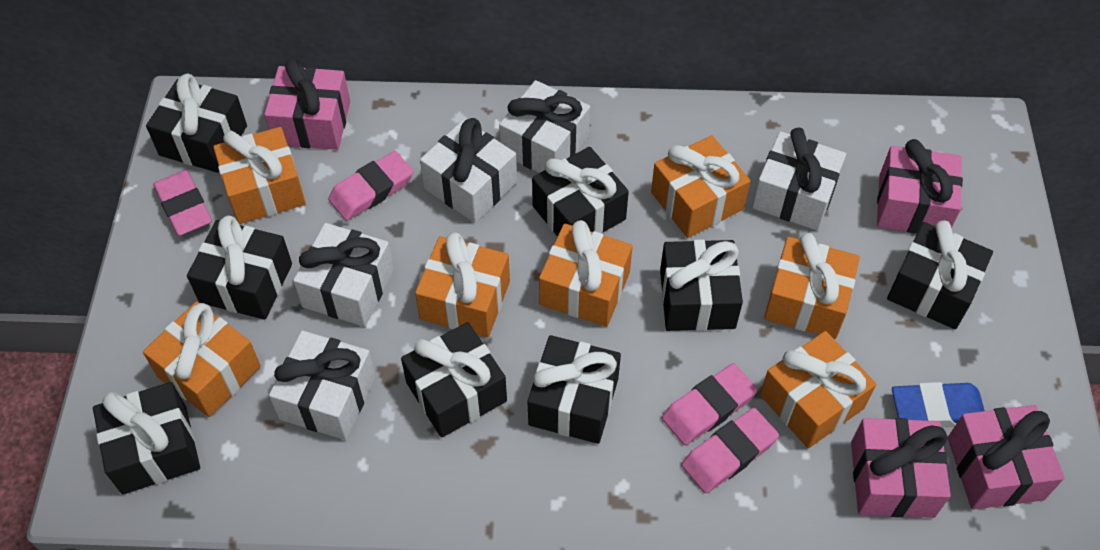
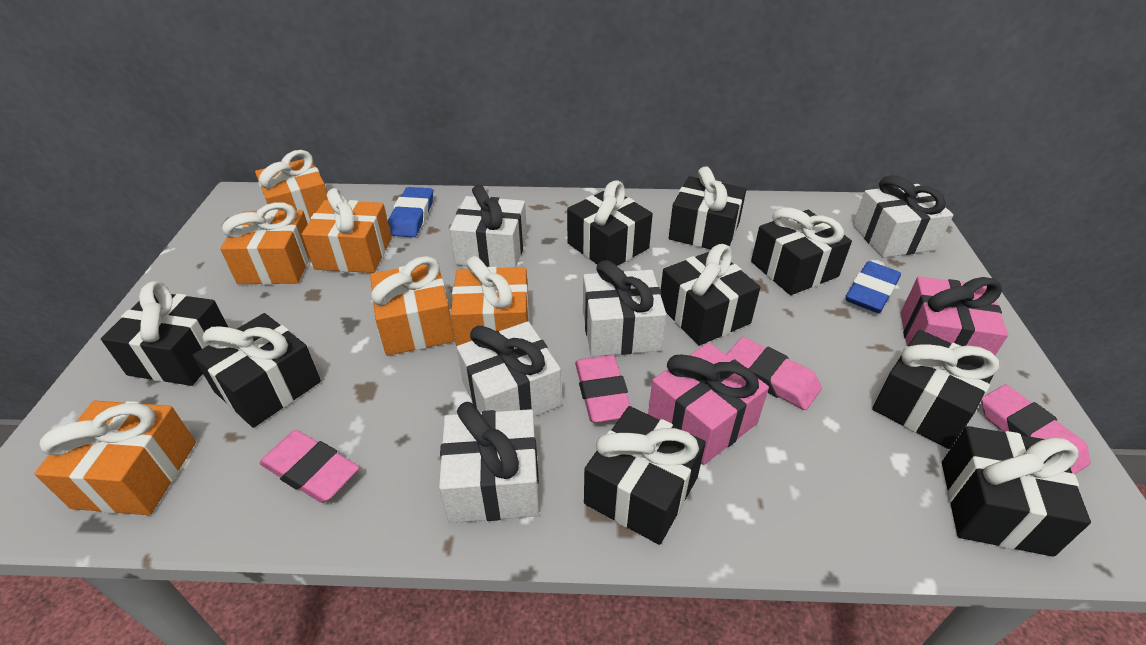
black gift: [93,382,200,494] [146,73,247,173] [187,215,292,320] [401,322,507,438] [528,335,621,444] [532,147,629,237] [660,239,743,331] [887,220,993,329] = 8 -> [101,281,228,386] [193,313,321,428] [567,180,653,266] [584,406,706,545] [660,244,760,346] [669,166,746,249] [751,207,852,295] [872,330,999,449] [942,426,1091,557] = 9
blue eraser: [892,382,985,428] = 1 -> [388,187,433,237] [846,261,901,313] = 2
orange gift: [143,302,261,417] [213,127,306,224] [415,232,510,338] [539,220,633,327] [651,135,750,238] [760,331,876,448] [764,233,860,339] = 7 -> [34,401,196,515] [220,202,310,285] [255,150,328,223] [302,188,392,273] [370,256,455,356] [450,256,530,348] = 6
pink gift: [264,58,350,150] [851,418,951,518] [877,139,963,233] [948,405,1064,510] = 4 -> [648,343,769,465] [900,276,1008,355] = 2

